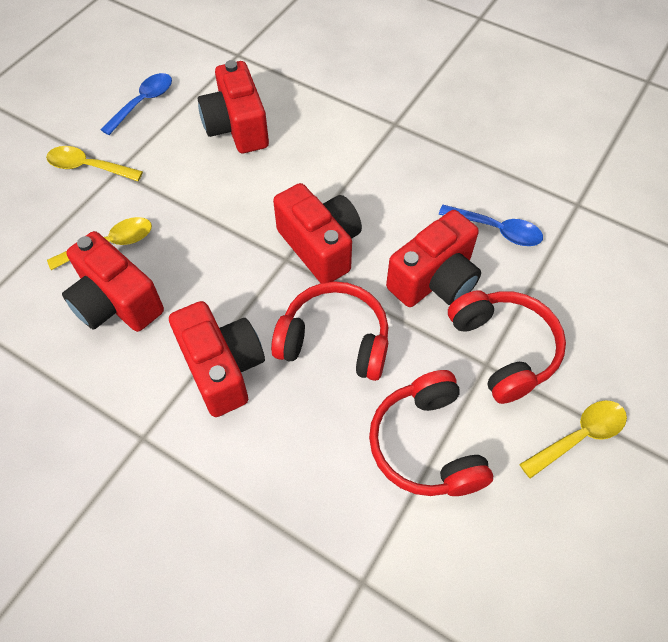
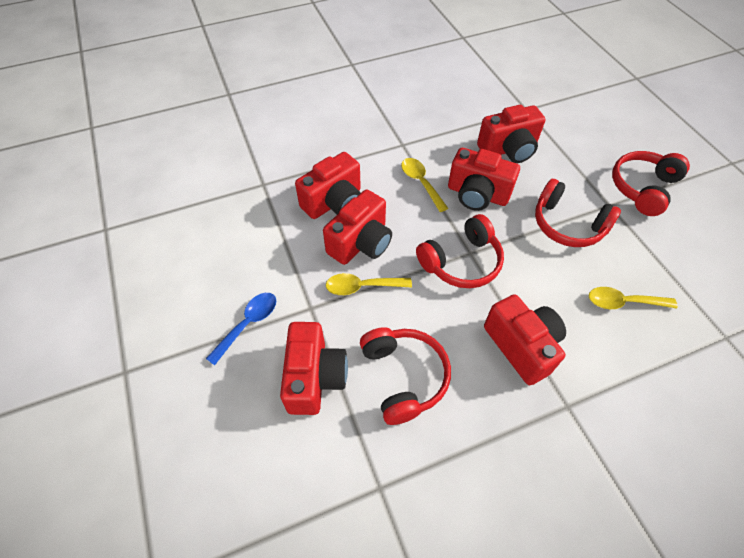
blue spoon: [101,73,172,135] [439,205,543,246] = 2 -> [206,293,276,365] = 1
red camera: [62,231,164,332] [169,301,265,417] [198,60,269,153] [273,183,362,283] [386,210,481,307] = 5 -> [280,322,348,415] [295,152,361,219] [323,189,392,265] [448,148,520,211] [477,105,546,163] [484,294,566,385] = 6
red headphones: [271,281,388,381] [369,370,493,496] [448,290,566,404] = 3 -> [360,327,451,425] [416,214,504,288] [535,179,621,247] [612,151,690,216] = 4

